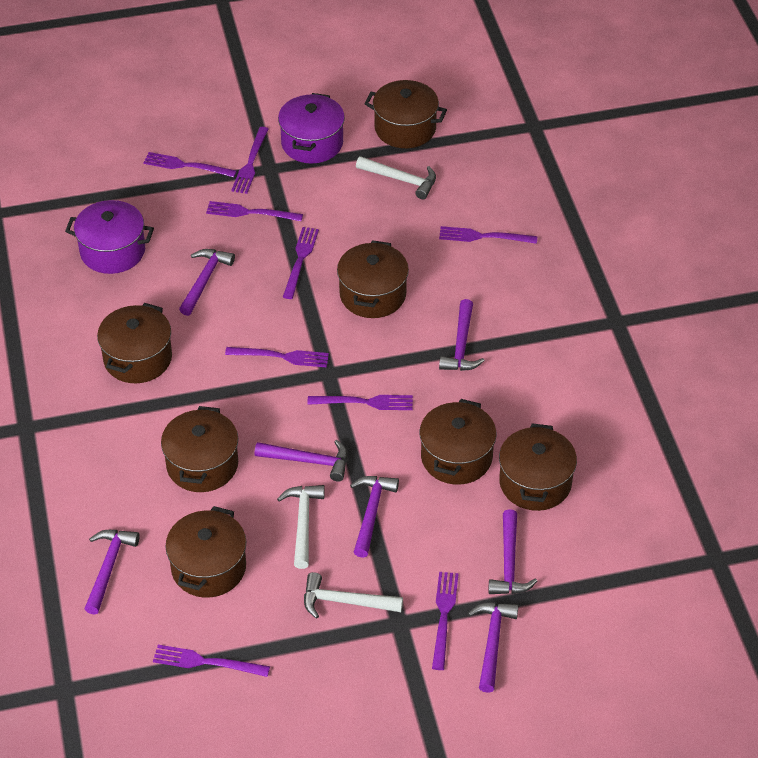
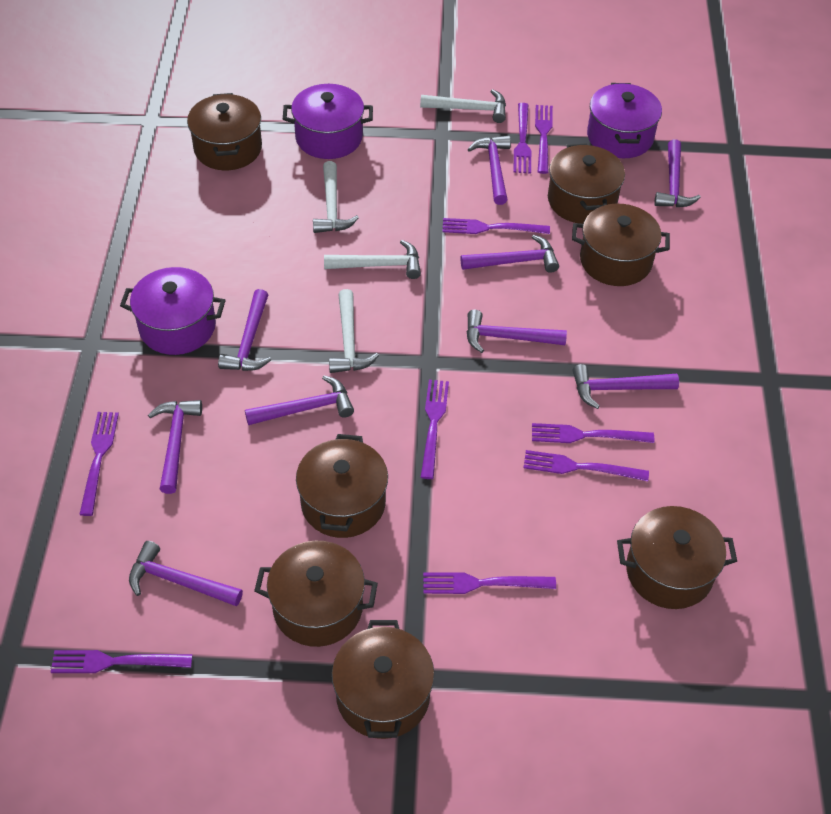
purple hammer: [84,530,140,615] [179,249,235,316] [255,440,348,482] [350,476,399,558] [439,299,485,371] [468,603,519,693] [488,509,537,594] = 7 -> [129,541,243,606] [148,400,202,494] [218,289,271,371] [245,376,354,425] [461,235,559,273] [466,310,567,353] [468,136,511,205] [573,364,679,409] [654,139,701,207] = 9
purple pot: [65,200,154,274] [278,93,345,163] = 2 -> [120,267,226,355] [283,84,373,159] [587,83,662,158] = 3
white hammer: [277,485,325,569] [304,572,403,619] [356,156,436,199] = 3 -> [313,161,359,233] [324,240,421,279] [329,289,379,373] [420,89,506,123] = 4

